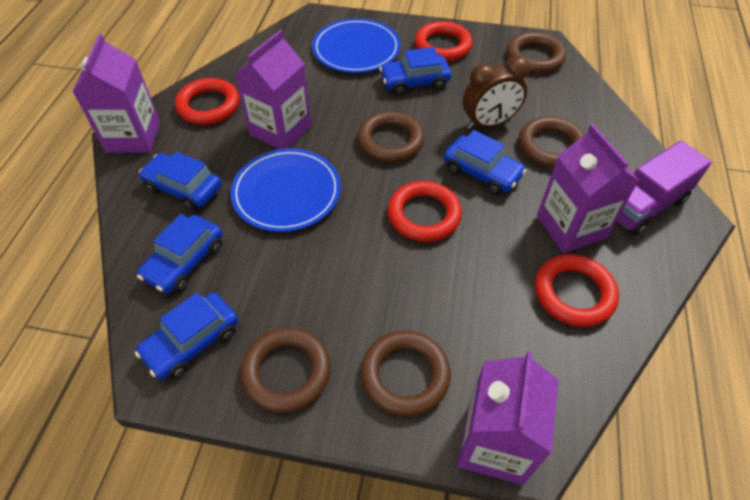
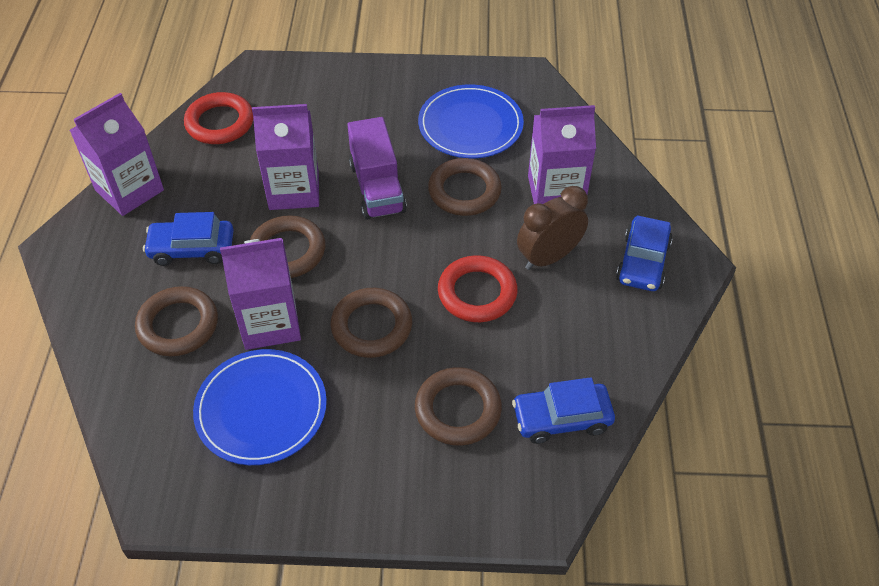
blue car: [135,292,238,380] [137,214,223,294] [139,151,222,211] [379,47,451,95] [444,130,527,195] = 5 -> [143,212,234,266] [512,377,615,444] [616,215,673,291] = 3
red ring: [175,78,240,125] [387,181,462,242] [414,21,472,62] [535,254,619,327] = 4 -> [184,92,253,144] [438,255,518,322] = 2

